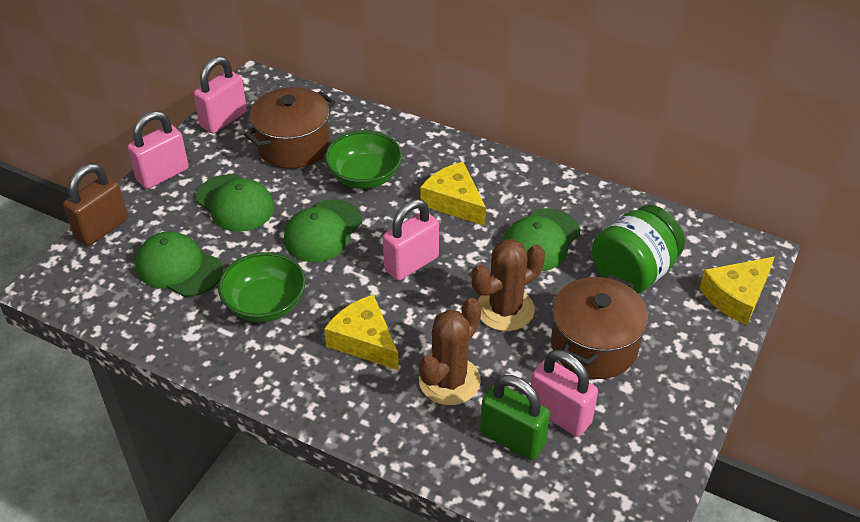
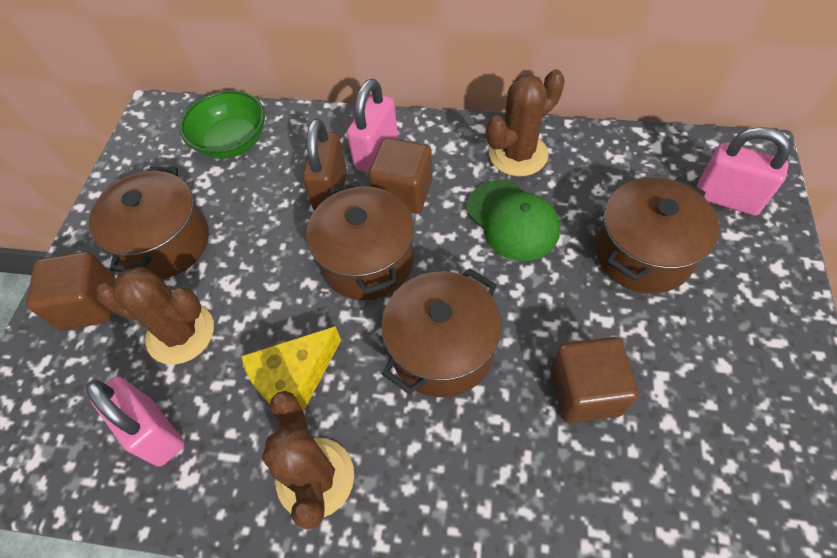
brown cactus: [419,298,481,405] [472,239,545,331] = 2 -> [97,267,214,365] [262,391,354,529] [486,69,565,176] = 3
brown cube: none = 0 -> [26,251,115,330] [368,138,433,213] [550,337,639,423] = 3
brown pot: [244,87,335,169] [551,275,648,379] = 2 -> [89,167,209,279] [306,182,414,300] [382,268,502,397] [596,177,719,294] = 4
green bowl: [218,252,306,322] [325,131,402,189] = 2 -> [179,90,265,159] = 1
green cap: [135,231,223,297] [196,174,274,232] [284,199,362,262] [504,208,580,271] = 4 -> [466,180,560,261] = 1
green jar: [592,205,685,294] = 1 -> none = 0
green padlock: [480,375,550,460] = 1 -> none = 0
pink padlock: [127,111,189,189] [194,56,247,134] [383,199,439,281] [531,350,598,437] = 4 -> [85,376,184,467] [347,79,398,173] [697,127,791,216] = 3
yellow cheese: [324,295,399,370] [420,162,486,226] [700,257,775,325] = 3 -> [241,326,341,411] = 1

